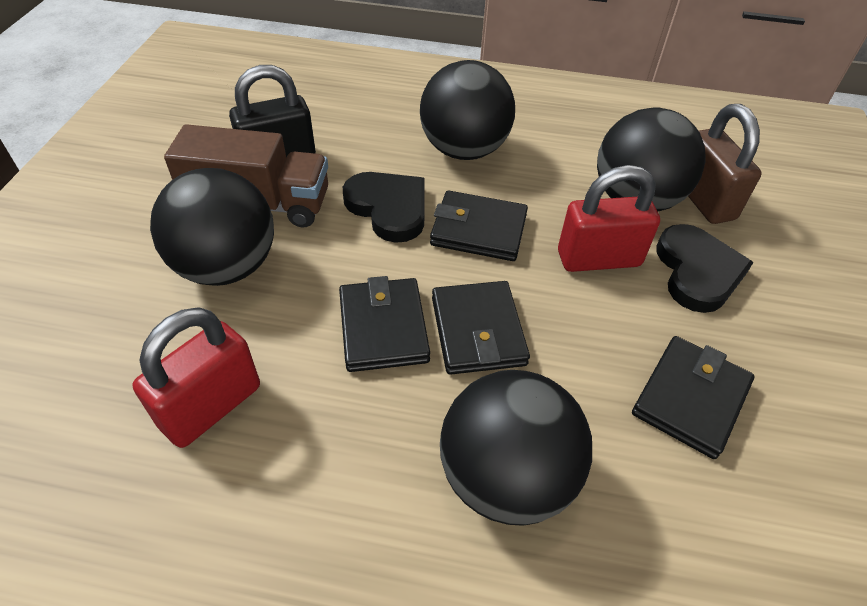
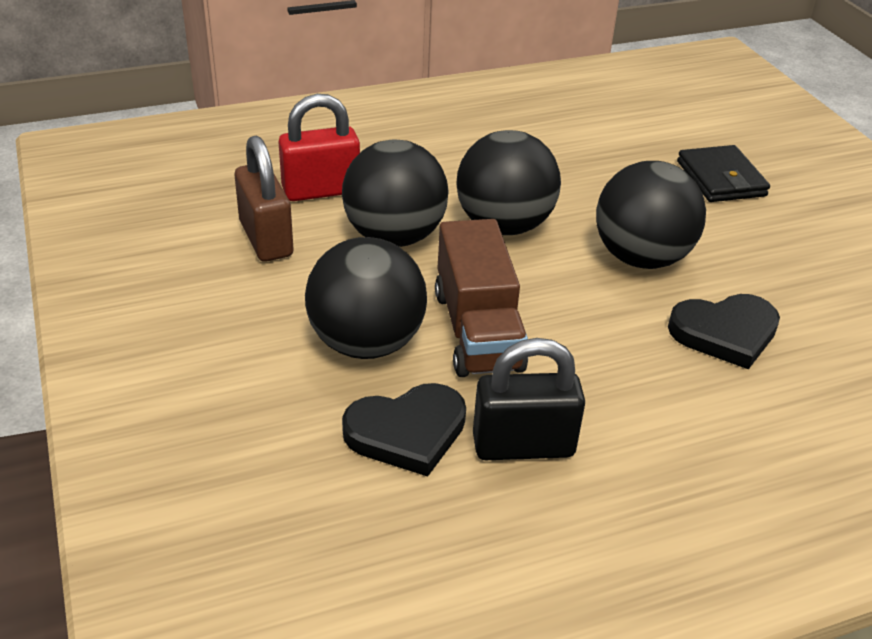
black wallet: [339,276,430,372] [430,191,528,261] [432,281,530,375] [632,336,754,459] = 4 -> [677,145,770,202] = 1
red padlock: [133,307,260,448] [558,165,660,272] = 2 -> [279,94,360,201] = 1

